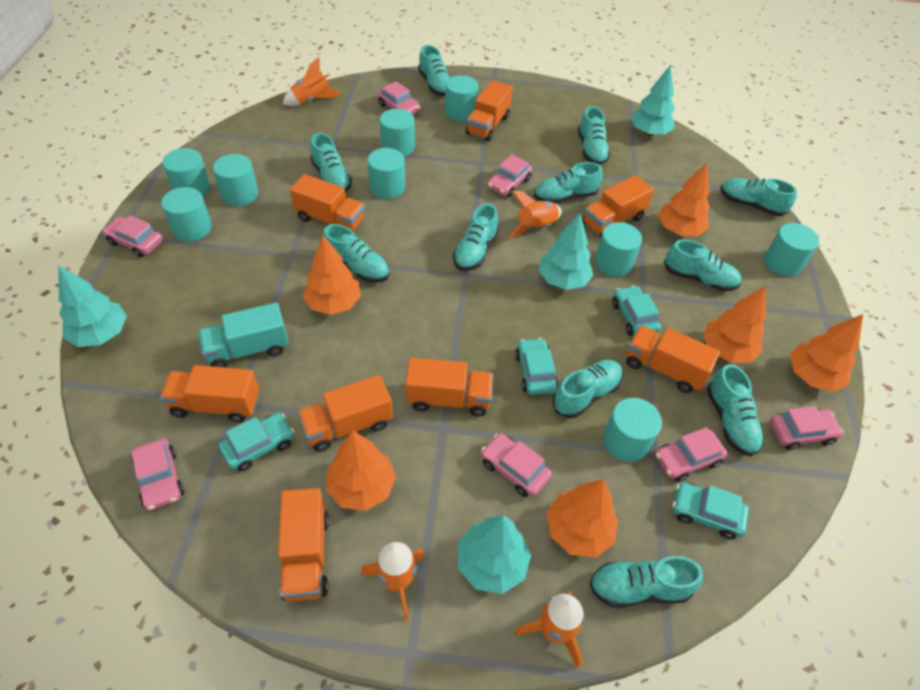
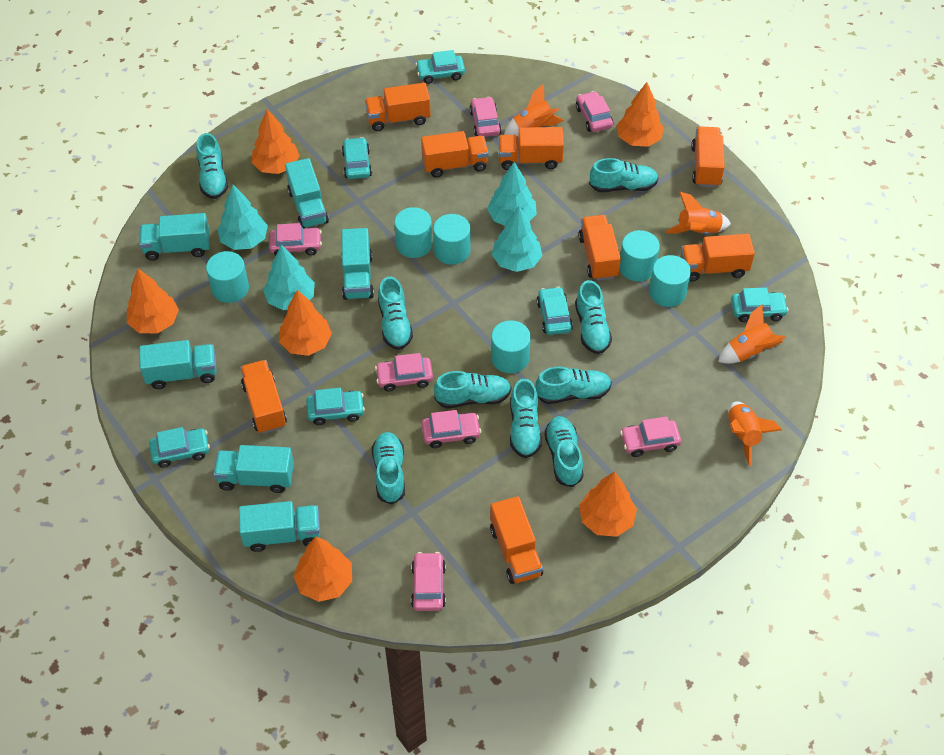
turquoise car: [218,412,294,471] [515,338,558,395] [612,285,661,336] [673,482,749,539] = 4 -> [149,427,210,468] [306,388,365,425] [342,137,372,179] [415,50,465,84] [537,287,573,335] [731,288,788,322] = 6
turquoise cylinder: [161,187,212,242] [162,148,210,196] [213,154,258,206] [367,148,405,199] [380,109,415,156] [445,75,478,121] [595,222,642,277] [603,398,662,462] [764,223,819,276] = 9 -> [206,251,249,303] [394,207,432,258] [433,214,470,265] [491,320,531,373] [620,230,660,282] [649,255,691,307] = 6
turquoise shoe: [310,133,352,192] [323,224,389,283] [418,45,450,96] [453,203,499,271] [534,162,603,203] [552,360,622,418] [578,106,610,165] [589,556,703,608] [664,240,742,291] [707,364,764,456] [720,178,797,216] = 11 -> [196,133,228,199] [372,432,405,504] [378,277,413,350] [434,371,512,408] [510,379,542,458] [535,366,612,404] [544,416,584,487] [575,280,612,354] [589,158,659,192] = 9
turquoise truck: [198,303,289,368] = 1 -> [139,213,210,261] [139,340,217,389] [213,445,294,493] [239,501,320,552] [285,158,329,228] [341,228,374,300] = 6

